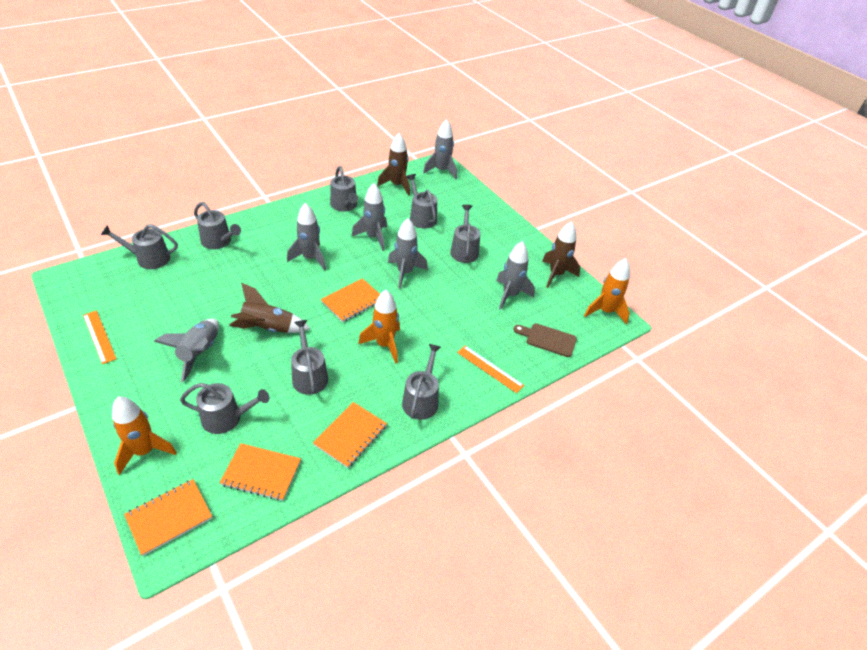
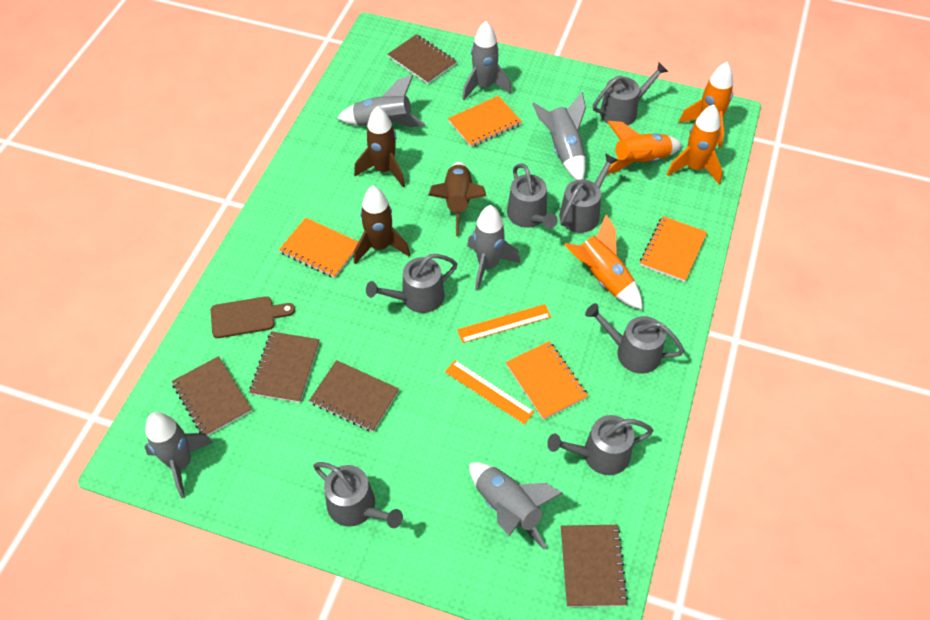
brown notebook: none = 0 -> [172,356,252,436] [249,331,320,403] [309,360,399,432] [388,34,457,84] [561,525,628,607] = 5
grey watering can: [101,224,178,269] [180,383,269,434] [194,202,241,249] [291,320,328,395] [330,166,358,212] [402,344,441,420] [407,174,437,228] [450,204,480,263] = 8 -> [313,462,403,528] [366,254,457,313] [507,164,558,229] [547,415,653,475] [559,153,618,233] [585,303,684,374] [593,62,668,126] = 7
orange rocket: [112,397,177,475] [358,290,400,364] [584,258,630,324] = 3 -> [564,214,642,310] [607,121,682,174] [667,104,722,184] [679,62,733,148] = 4

